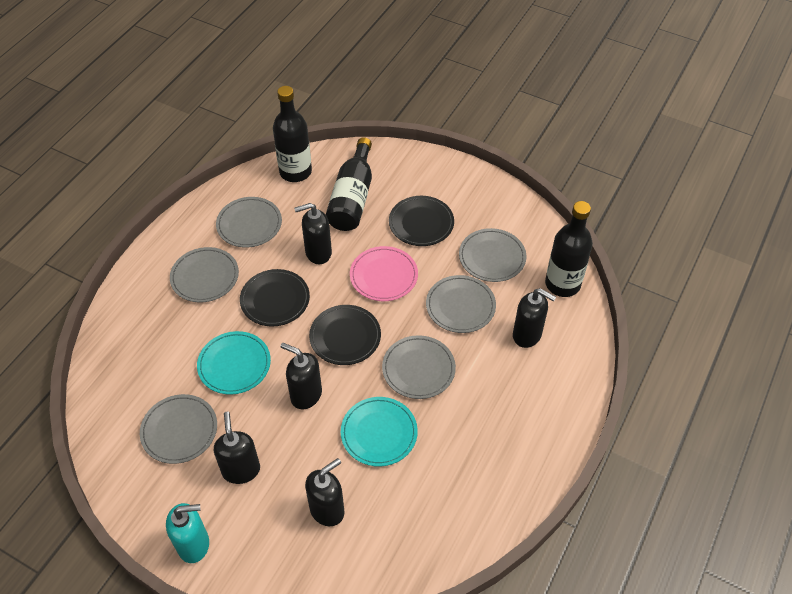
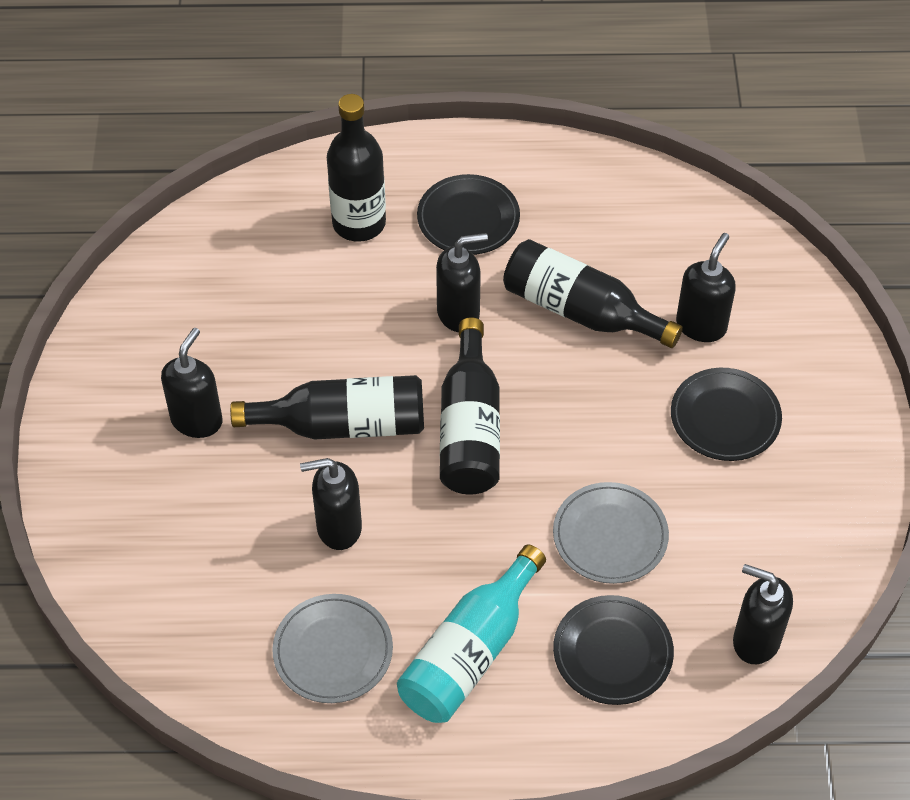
black bottle: [273,86,312,182] [326,137,372,231] [545,201,593,297] = 3 -> [230,375,424,439] [327,94,386,242] [440,317,500,494] [503,239,683,348] = 4
grey plate: [140,394,217,464] [170,247,239,302] [216,197,282,248] [382,335,456,399] [426,275,496,333] [459,228,527,282] = 6 -> [272,594,393,703] [553,482,669,584] = 2
pink plate: [350,246,418,301] = 1 -> none = 0
turquoise bottle: none = 0 -> [397,544,546,723] = 1
turquoise plate: [197,331,271,395] [341,397,418,467] = 2 -> none = 0
turquoise soap dispenser: [166,503,209,563] = 1 -> none = 0

